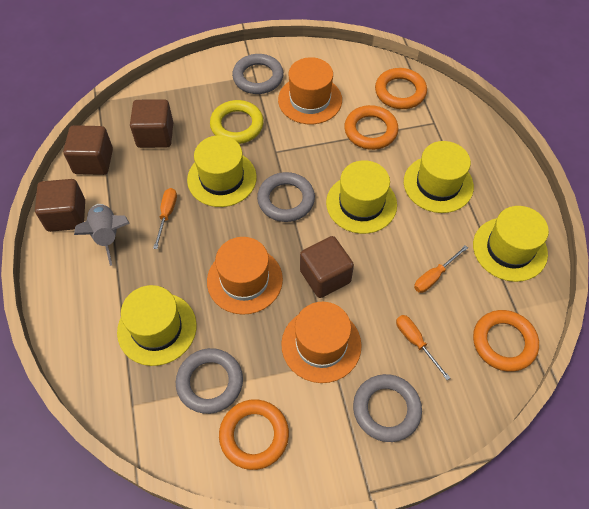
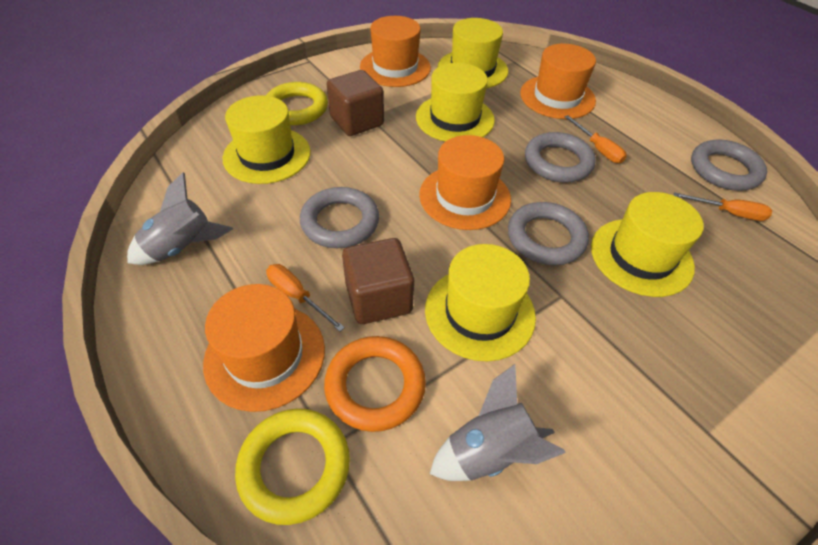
brown cube: [35,179,85,232] [63,125,113,175] [130,99,173,148] [300,236,354,298] = 4 -> [326,70,384,136] [342,238,414,324] = 2
grey rocket: [74,204,130,266] = 1 -> [127,172,233,265] [430,364,566,481] = 2
orange hat: [207,237,283,315] [278,57,342,124] [281,302,362,383] = 3 -> [203,284,325,412] [360,16,431,87] [419,135,511,230] [520,43,596,119] = 4
orange ring: [219,399,289,470] [344,105,398,150] [375,68,427,109] [473,310,539,372] = 4 -> [324,336,426,432] = 1
yellow ring: [210,100,264,144] = 1 -> [235,409,350,525] [266,82,328,125] = 2

